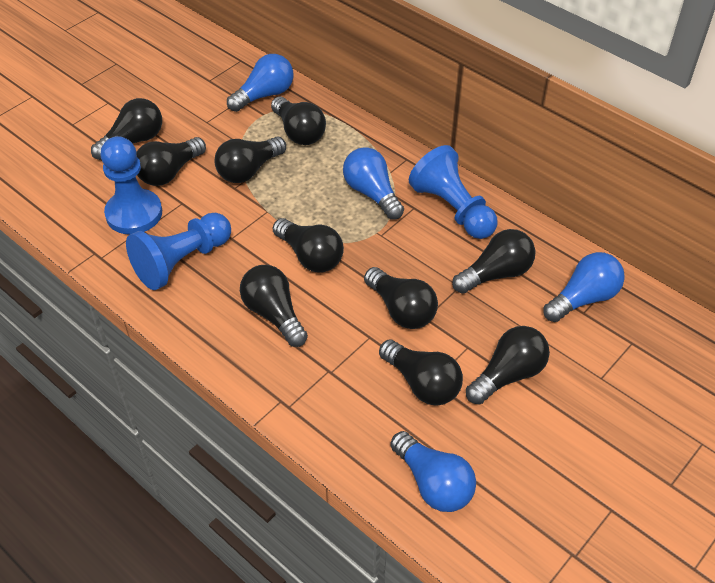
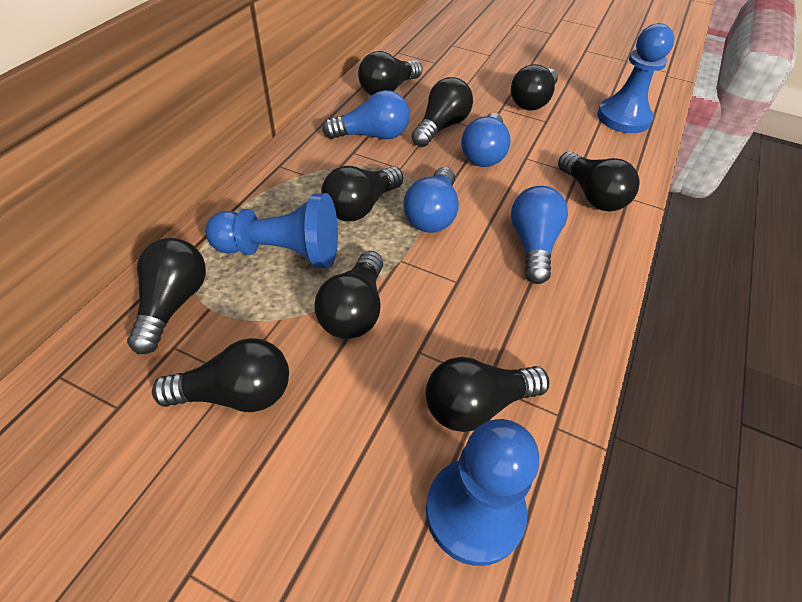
black light bulb: [91,98,162,160] [136,137,206,186] [215,137,286,183] [240,265,308,347] [271,96,326,145] [273,218,344,273] [364,267,438,329] [379,340,463,406] [452,229,536,294] [466,326,550,405] = 10 -> [127,238,206,354] [152,338,289,412] [314,251,383,339] [321,166,403,221] [358,51,422,95] [411,77,473,147] [426,357,549,432] [511,64,558,111] [558,151,640,212] = 9

